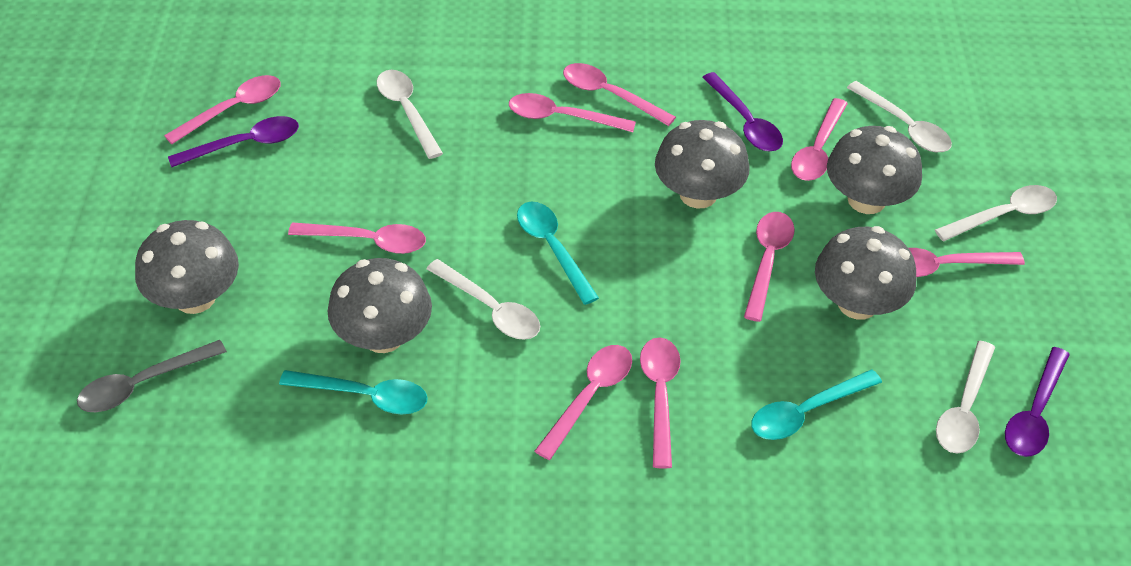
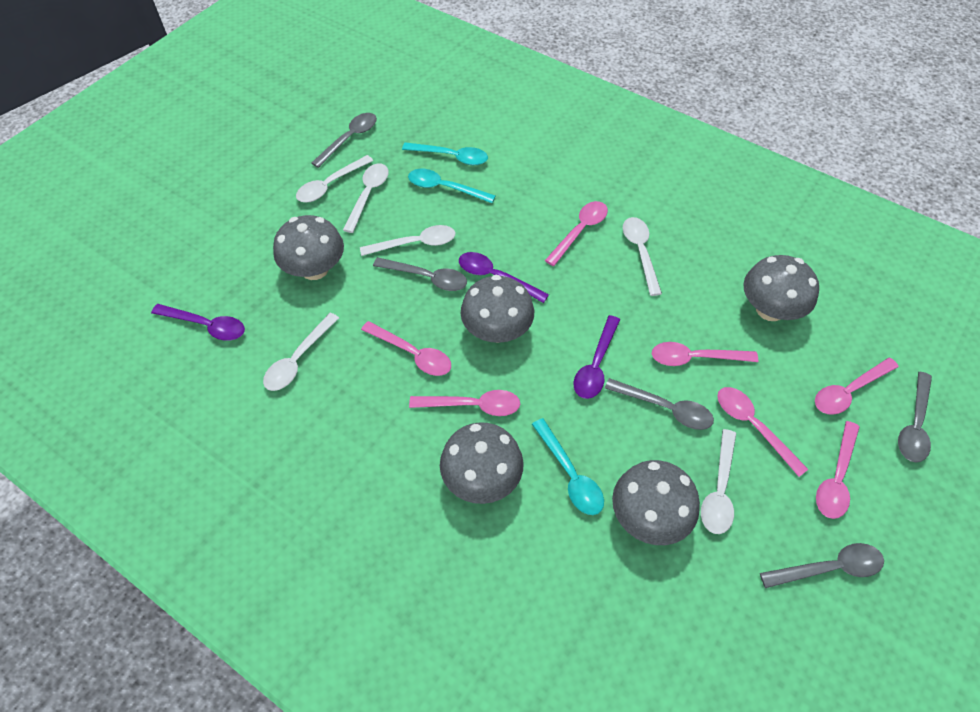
grey spoon: [77,340,227,412] = 1 -> [312,113,377,168] [373,257,467,291] [605,378,714,430] [760,543,884,588] [898,372,932,462] = 5
pink spoon: [164,75,281,144] [288,222,426,254] [509,93,636,132] [535,345,632,460] [563,63,676,126] [640,337,681,469] [744,212,795,322] [791,98,848,181] [909,248,1025,277] = 9 -> [361,321,451,376] [409,390,520,416] [545,201,608,266] [652,342,758,366] [717,387,808,477] [815,358,899,415] [816,421,859,519] = 7
white spoon: [377,70,443,159] [426,259,540,340] [847,81,952,152] [935,185,1057,241] [936,341,995,453] = 5 -> [263,313,339,391] [296,155,373,203] [343,163,389,233] [360,225,455,256] [623,217,662,296] [701,429,736,534] = 6

